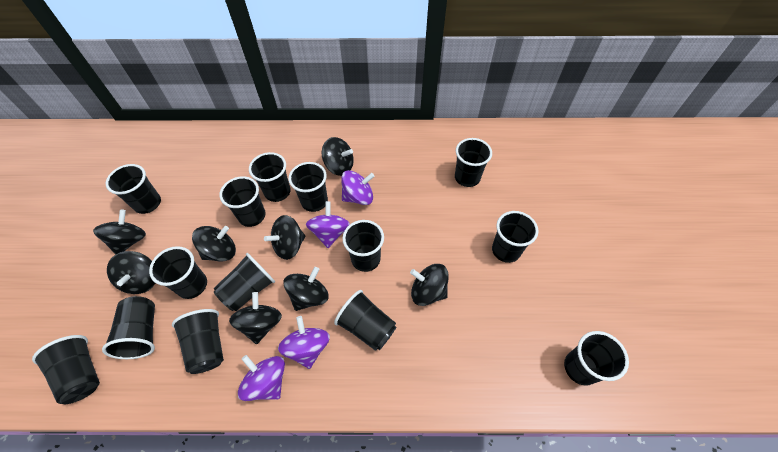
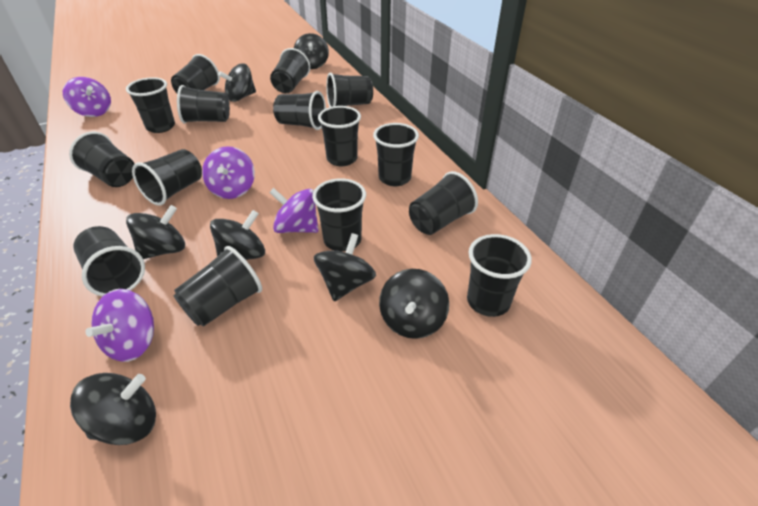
black cup: [32,335,100,404] [102,296,155,359] [106,164,161,214] [149,246,207,299] [172,309,224,374] [214,253,275,311] [219,176,266,227] [249,152,291,202] [288,162,328,212] [334,290,396,351] [342,220,384,272] [455,138,492,187] [492,211,538,263] [564,331,629,386] = 14 -> [69,132,135,187] [74,226,145,297] [126,77,175,133] [132,149,202,206] [171,54,220,93] [174,246,262,327] [177,85,230,123] [270,48,310,93] [273,91,326,130] [312,178,366,251] [318,106,361,166] [326,72,373,107] [373,123,419,186] [409,171,478,235] [467,234,532,317] = 15
black spinning top: [93,210,146,255] [107,251,155,294] [192,226,236,262] [229,292,282,344] [264,215,306,260] [284,267,329,311] [322,137,354,176] [410,264,449,306] = 8 -> [70,373,156,445] [126,205,185,259] [210,210,265,260] [218,64,256,102] [294,33,329,69] [314,233,376,301] [379,269,449,339] = 7

